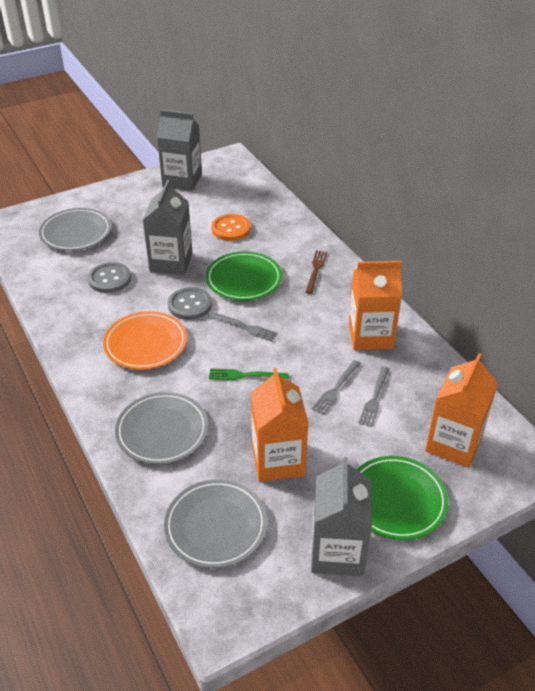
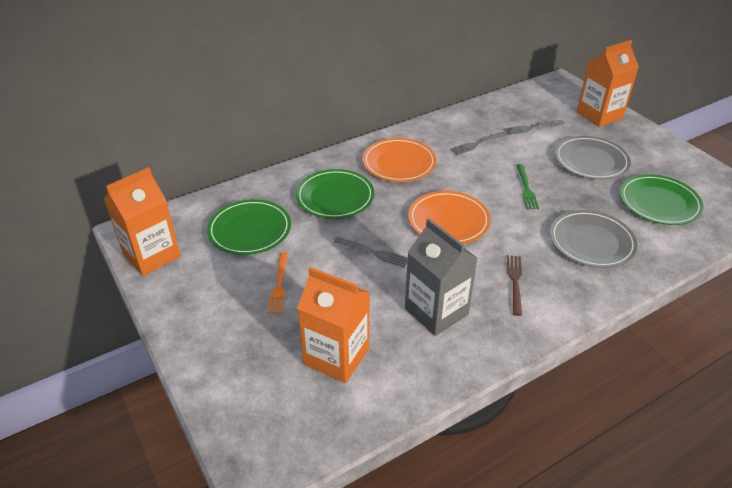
green plate: [206,251,282,300] [357,456,448,540] = 2 -> [207,199,291,255] [296,169,374,219] [620,174,703,225] = 3
grey button: [88,262,131,293] [168,287,212,320] = 2 -> none = 0
grey carton: [143,180,193,275] [157,110,202,191] [311,457,372,576] = 3 -> [405,218,478,336] = 1
grey plate: [39,208,111,251] [115,392,208,464] [164,480,267,568] = 3 -> [550,210,638,268] [555,136,631,180] = 2
orange button: [211,214,251,241] = 1 -> none = 0
orange fork: none = 0 -> [267,252,289,314] = 1
orange plate: [103,311,187,370] = 1 -> [363,138,436,182] [408,191,491,244] = 2

